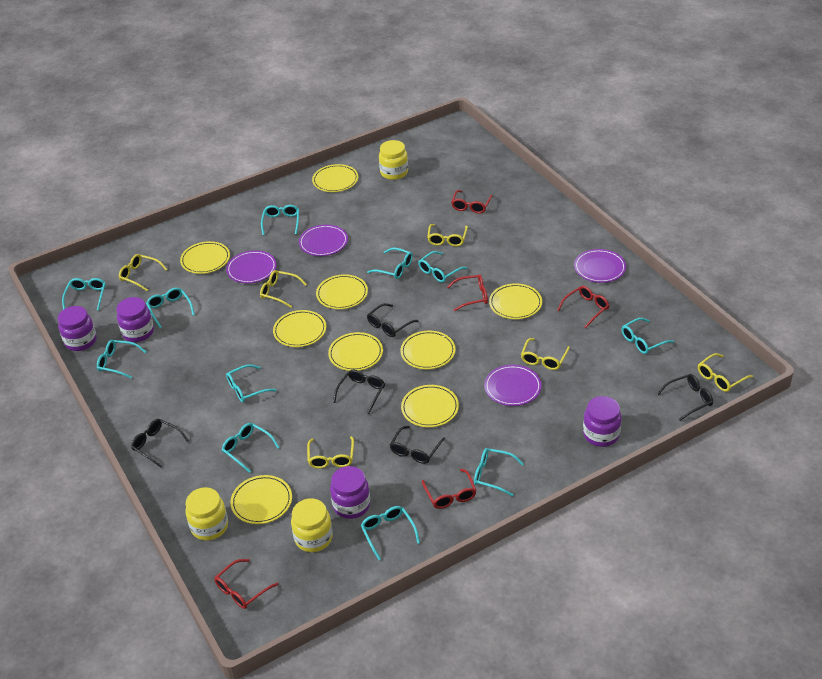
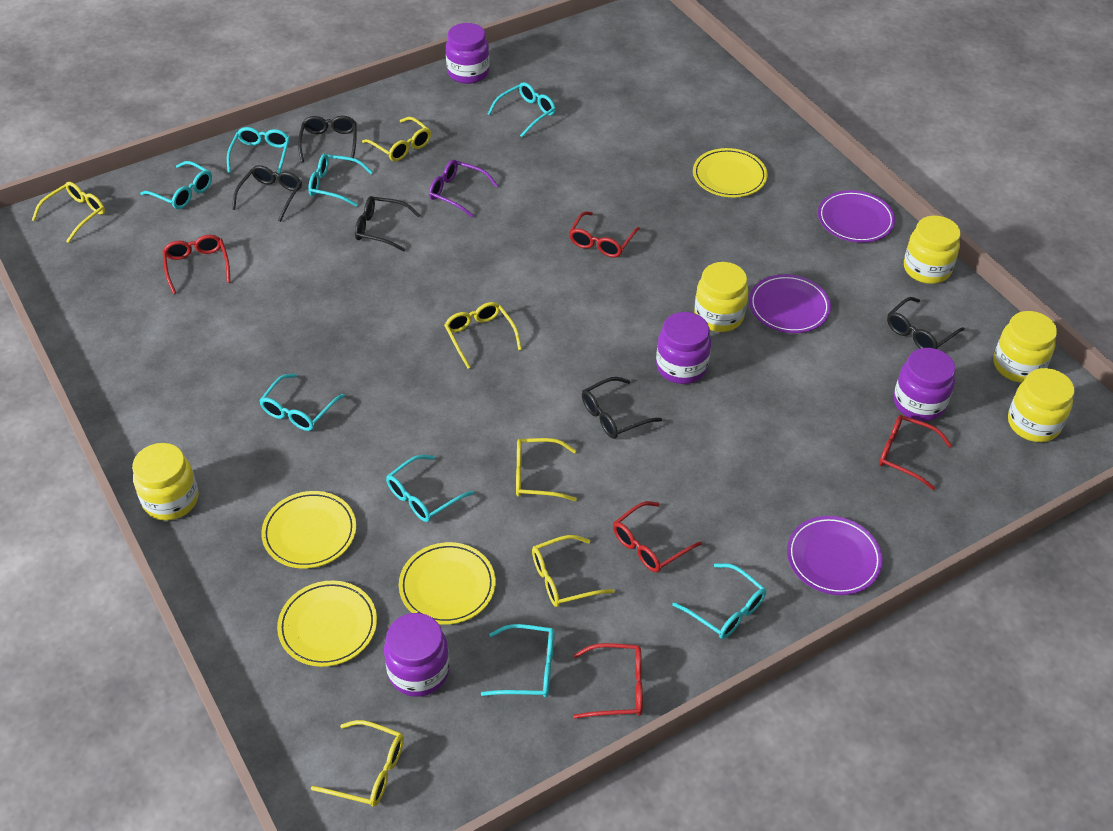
purple glasses: none = 0 -> [429,160,498,218] = 1
purple plate: [226,250,277,283] [299,225,348,256] [484,365,542,406] [574,249,626,283] = 4 -> [749,274,831,333] [787,516,883,595] [818,190,895,243] = 3
turquoise glasses: [62,278,106,311] [97,340,146,378] [146,288,195,328] [222,423,280,473] [226,364,277,402] [261,205,299,236] [361,506,420,560] [367,247,413,279] [418,251,467,282] [474,448,524,496] [622,318,674,354] = 11 -> [140,161,212,209] [227,127,290,173] [259,374,345,431] [308,154,373,207] [386,455,474,522] [481,624,555,697] [488,82,556,137] [672,563,766,639] = 8
yellow jar: [185,487,228,540] [291,498,333,552] [379,140,408,180] = 3 -> [132,443,198,520] [694,262,748,332] [904,216,961,284] [994,311,1057,383] [1008,368,1074,442] = 5
yellow plate: [180,241,230,274] [230,475,292,524] [273,310,326,347] [312,164,358,192] [316,274,368,309] [328,332,383,371] [400,331,456,369] [401,385,459,427] [489,283,542,319] = 9 -> [261,491,356,568] [277,580,377,667] [399,542,496,625] [693,148,768,197] = 4

